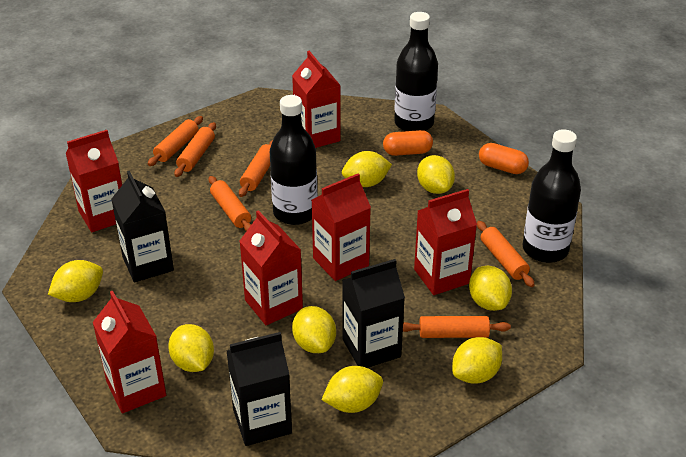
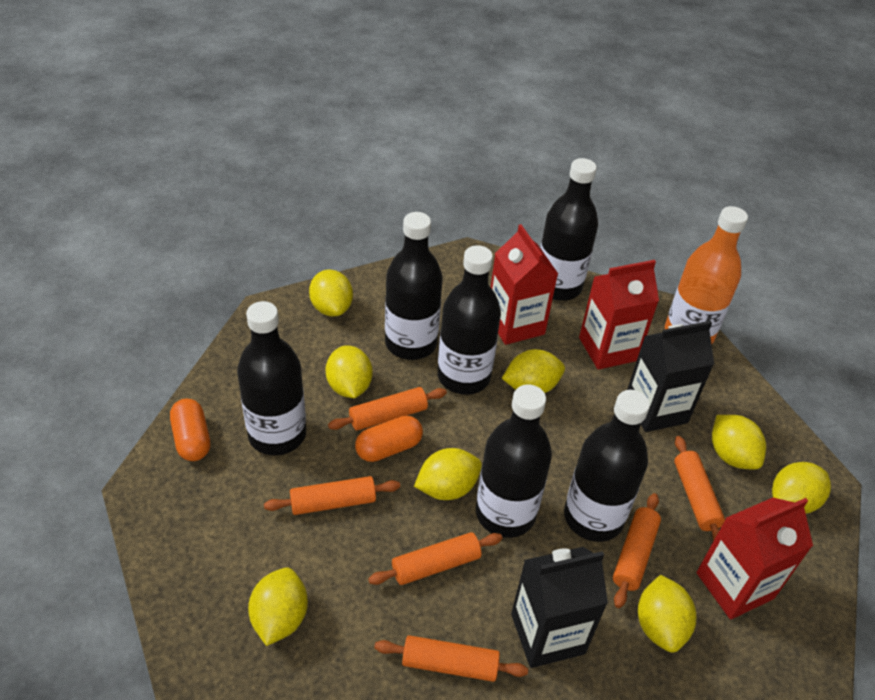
black bottle: [270,95,317,225] [394,12,438,131] [523,129,581,263] = 3 -> [237,301,306,455] [385,212,443,360] [437,245,501,395] [476,384,552,538] [540,158,598,301] [564,390,650,542] = 6
black carton: [111,171,174,282] [226,332,292,446] [342,259,405,368] = 3 -> [511,547,608,668] [627,321,714,432] = 2
orange bottle: none = 0 -> [665,206,748,344] = 1
red carton: [66,130,122,232] [92,291,166,413] [240,210,303,325] [292,51,341,148] [312,173,371,281] [414,189,477,295] = 6 -> [491,224,558,345] [579,260,659,370] [696,498,813,620] = 3

